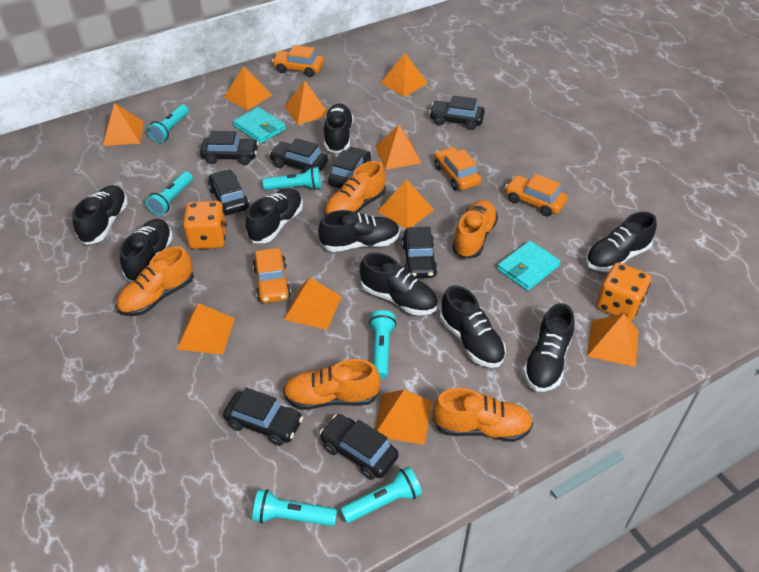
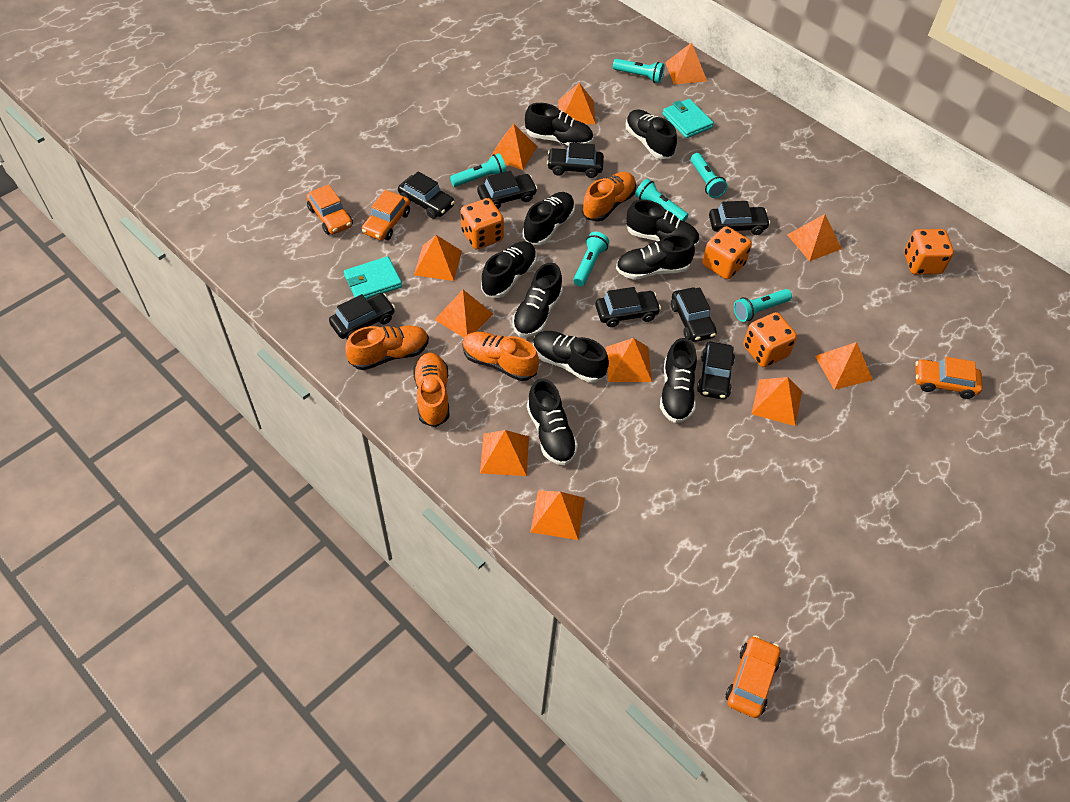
black shoe: [72,185,128,245] [120,219,173,282] [246,188,303,243] [318,210,400,252] [324,104,353,154] [360,253,438,315] [440,285,506,368] [523,303,575,392] [586,212,657,272] = 9 -> [481,241,537,298] [512,262,563,337] [523,192,575,245] [525,103,593,146] [527,378,578,465] [533,331,609,383] [616,235,695,280] [626,109,677,159] [626,200,699,247] [660,338,697,423] = 10
orange dice: [183,201,227,249] [596,262,651,321] = 2 -> [461,198,504,249] [702,226,752,280] [743,312,797,367] [904,229,954,275] = 4
orange pyramid: [103,103,144,146] [177,303,235,355] [224,66,272,111] [284,278,342,330] [285,81,328,125] [375,124,421,170] [375,390,432,445] [378,180,434,229] [380,53,428,97] [587,313,639,367] = 10 -> [414,235,462,281] [435,290,493,338] [480,430,529,476] [489,124,537,170] [530,490,585,540] [558,83,596,124] [606,338,652,382] [665,42,707,84] [751,377,802,426] [787,214,842,261] [815,342,873,390] = 11
orange shoe: [116,246,194,316] [283,359,380,410] [324,161,386,215] [433,388,533,442] [452,200,498,259] = 5 -> [345,325,429,370] [413,353,449,427] [462,332,539,381] [582,172,636,221] = 4

